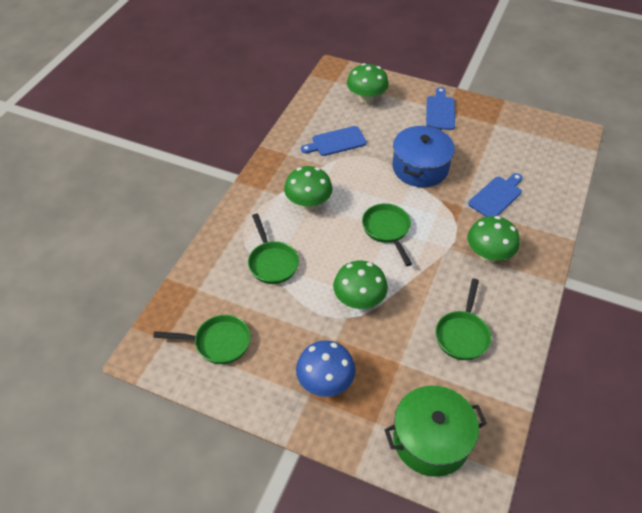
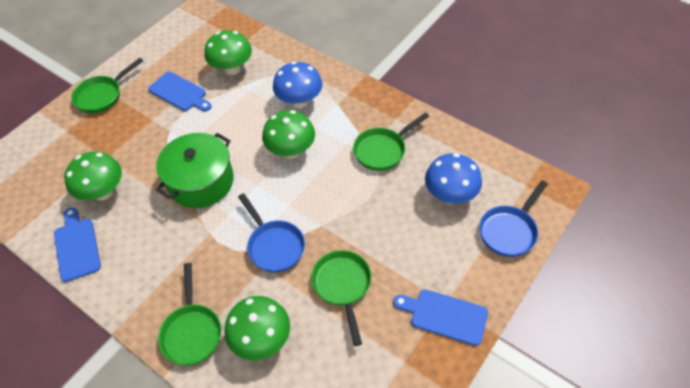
blue mushroom: [296,340,356,397] = 1 -> [273,61,322,108] [425,153,482,204] = 2
blue pan: none = 0 -> [238,193,305,272] [479,180,548,257] = 2
blue pot: [392,125,455,187] = 1 -> none = 0

